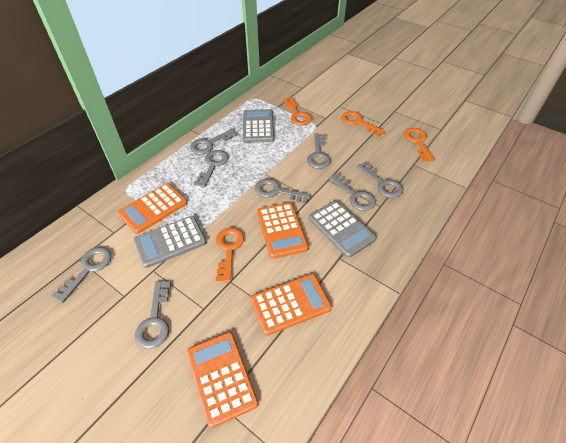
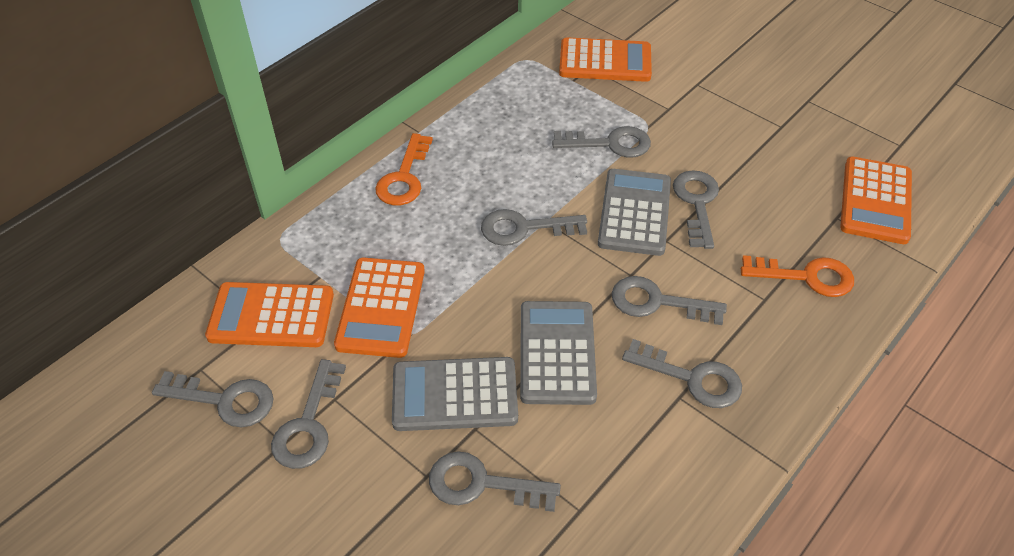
orange key: [216,228,244,282] [283,97,312,126] [341,111,385,137] [404,128,435,162] = 4 -> [375,133,433,205] [741,255,854,297] = 2

